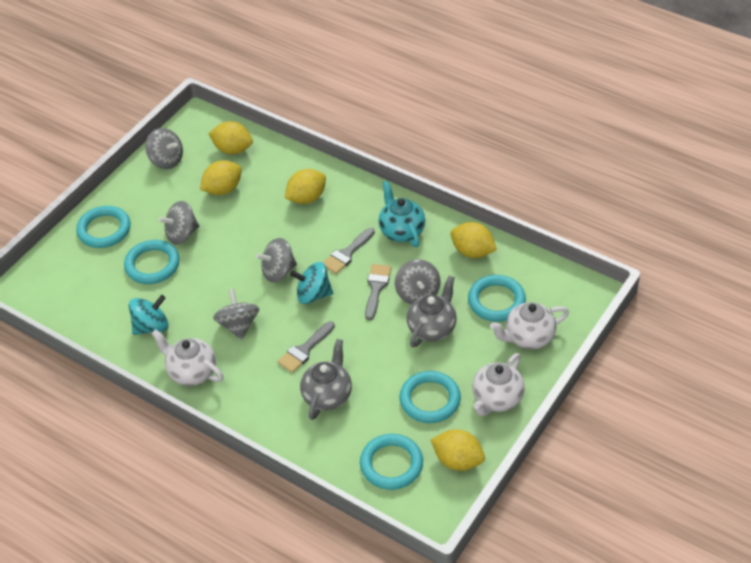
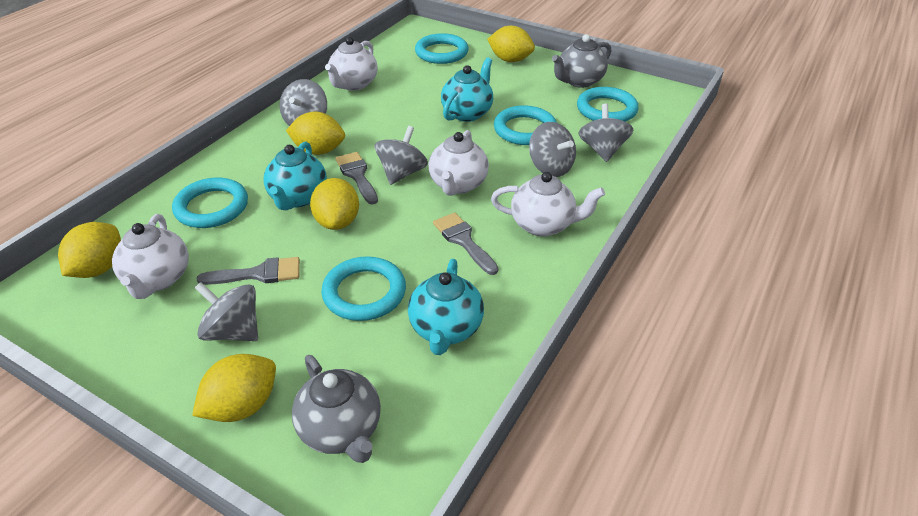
turquoise spinning top: [129,295,168,335] [290,262,333,304] = 2 -> none = 0
turquoise teapot: [379,181,425,247] = 1 -> [264,142,327,210] [408,259,484,355] [441,57,493,122] = 3
white teapot: [151,329,223,386] [472,353,525,416] [490,302,569,349] = 3 -> [112,214,189,299] [325,37,378,91] [428,130,489,196] [491,172,605,237] = 4

